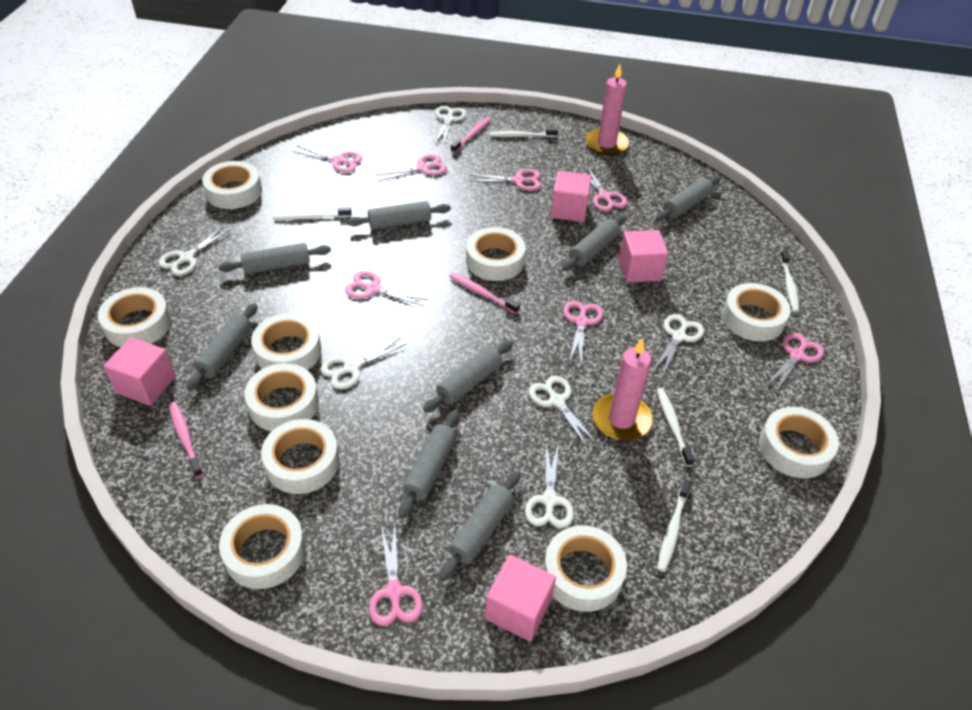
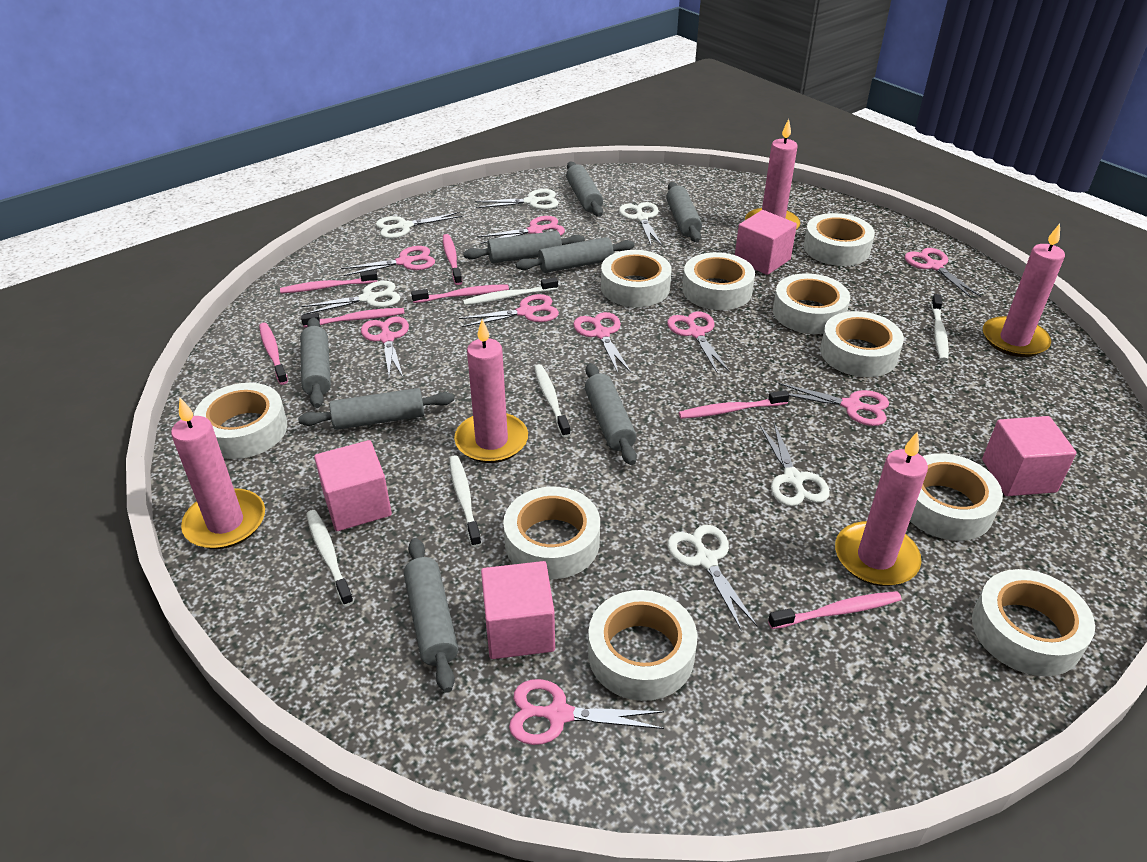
pink candle: [586,64,629,155] [593,338,653,441] = 2 -> [171,398,265,549] [454,319,528,463] [745,119,800,230] [835,432,928,586] [983,224,1065,357] = 5
pink scissors: [293,146,363,172] [345,271,428,306] [369,525,423,626] [376,154,447,181] [469,169,541,191] [563,301,603,363] [579,166,627,211] [766,333,824,392] = 8 -> [341,246,435,276] [361,316,409,378] [459,294,559,327] [477,216,565,244] [509,679,664,745] [573,312,631,373] [667,311,730,373] [778,383,889,426] [905,248,981,298] = 9
pink toothbrush: [169,402,203,478] [449,273,520,314] [451,117,491,153] = 3 -> [259,323,288,385] [280,270,378,293] [301,308,405,327] [411,284,509,303] [443,234,462,285] [679,390,789,419] [768,591,902,629] = 7

